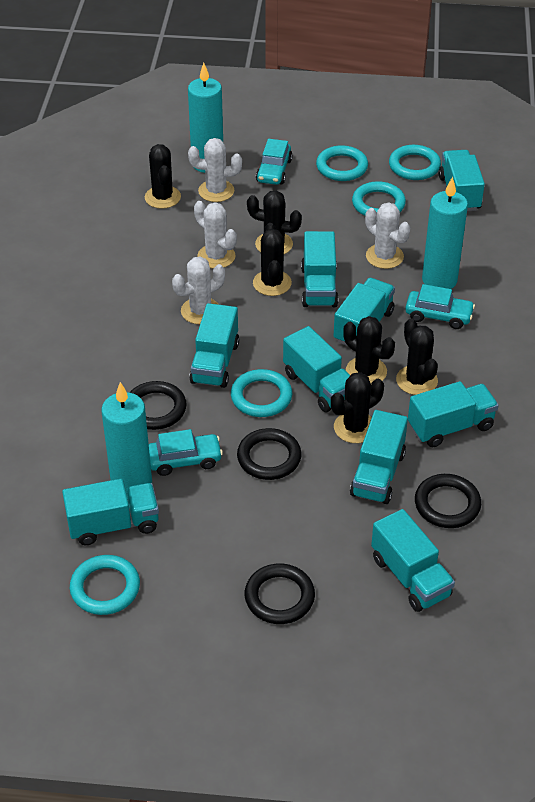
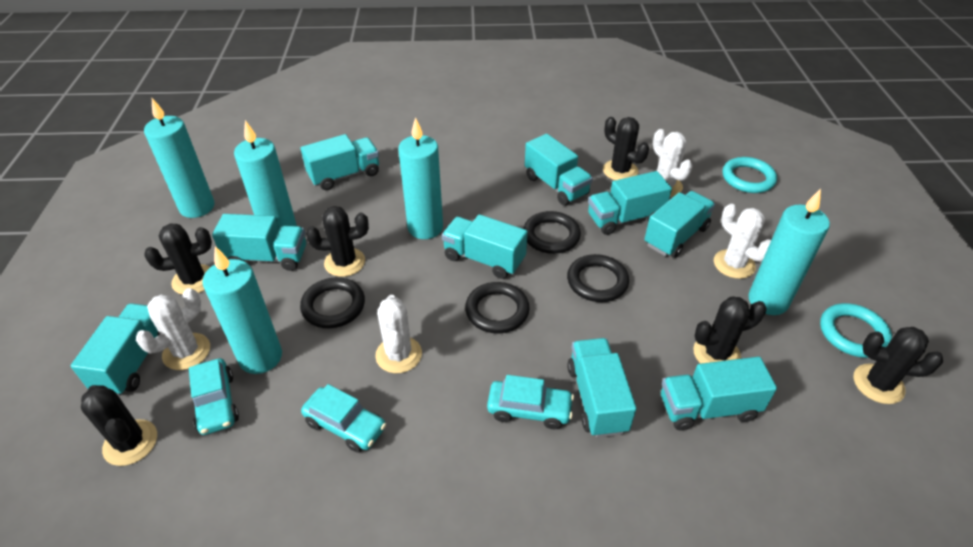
turquoise candle: [101,382,152,499] [188,63,223,173] [422,177,468,289] = 3 -> [144,98,214,218] [203,246,282,374] [234,120,297,229] [398,117,443,239] [748,189,830,315] = 5
turquoise ring: [70,555,140,615] [231,369,292,417] [316,145,368,181] [352,181,406,216] [389,145,441,180] = 5 -> [723,157,777,193] [820,303,892,358] = 2

